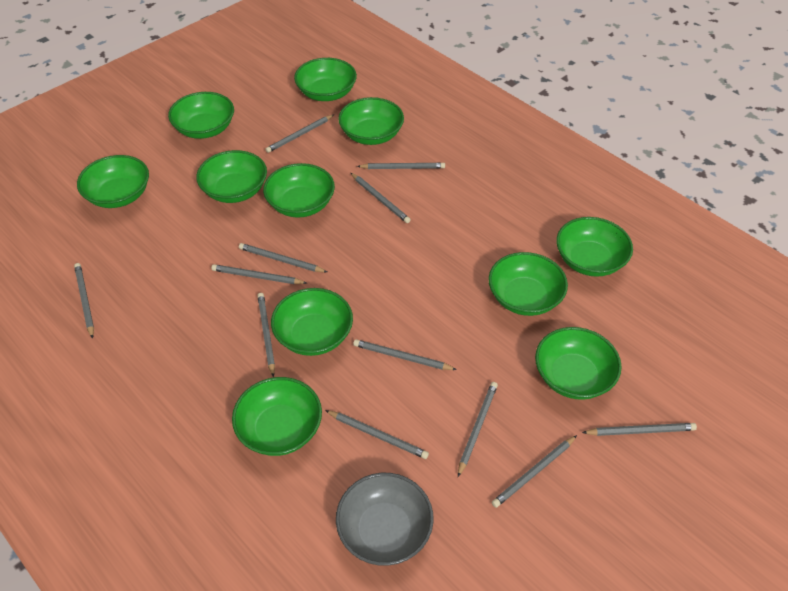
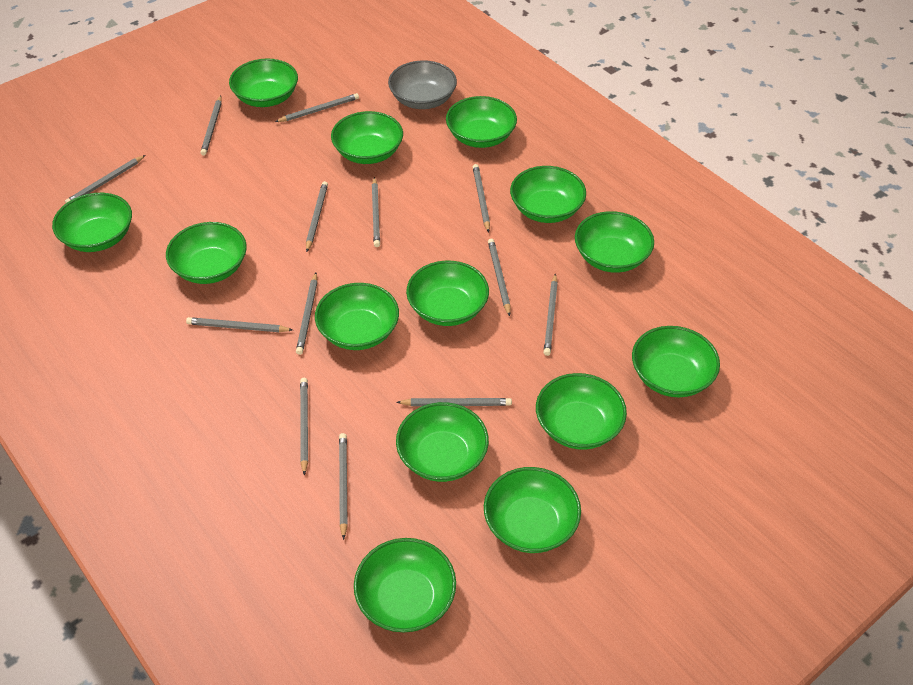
green bowl: [77,155,149,208] [168,92,234,139] [196,150,267,203] [232,377,322,456] [263,163,335,218] [271,288,353,356] [294,58,357,101] [338,97,404,145] [489,252,568,316] [535,327,622,400] [556,217,633,277] = 11 -> [52,193,132,252] [166,222,247,284] [229,58,298,107] [315,283,399,350] [331,111,403,164] [354,538,456,632] [396,402,489,482] [406,261,489,326] [446,96,517,148] [484,467,581,553] [510,166,586,223] [536,373,627,450] [575,211,654,273] [632,326,720,397] = 14
grey pencil: [74,263,94,339] [212,264,306,284] [239,243,327,272] [257,293,275,377] [265,114,335,153] [325,410,429,459] [351,173,411,223] [353,339,457,370] [357,163,445,169] [458,382,498,477] [492,435,577,508] [582,423,697,436] = 12 -> [65,155,146,203] [186,317,293,332] [200,95,222,156] [275,93,359,122] [296,273,317,355] [300,378,308,476] [306,181,328,252] [339,433,348,540] [372,177,380,247] [396,398,512,406] [473,164,490,233] [488,239,511,316] [544,273,558,356] = 13

